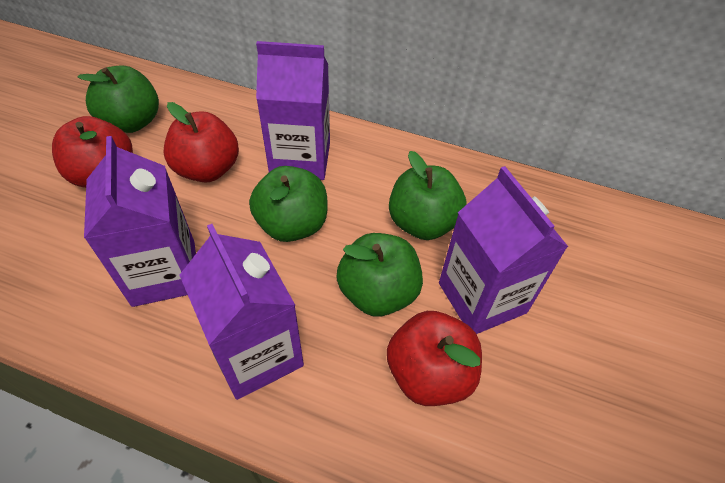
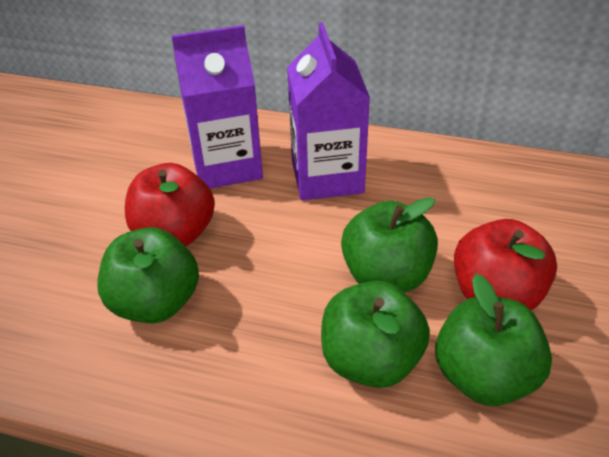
purple carton: [84,136,196,307] [180,224,304,400] [256,41,330,180] [439,166,568,334] = 4 -> [171,25,263,189] [287,23,370,201] = 2
red apple: [52,116,133,188] [164,102,239,183] [387,311,482,406] = 3 -> [125,163,215,247] [454,219,557,310] = 2

